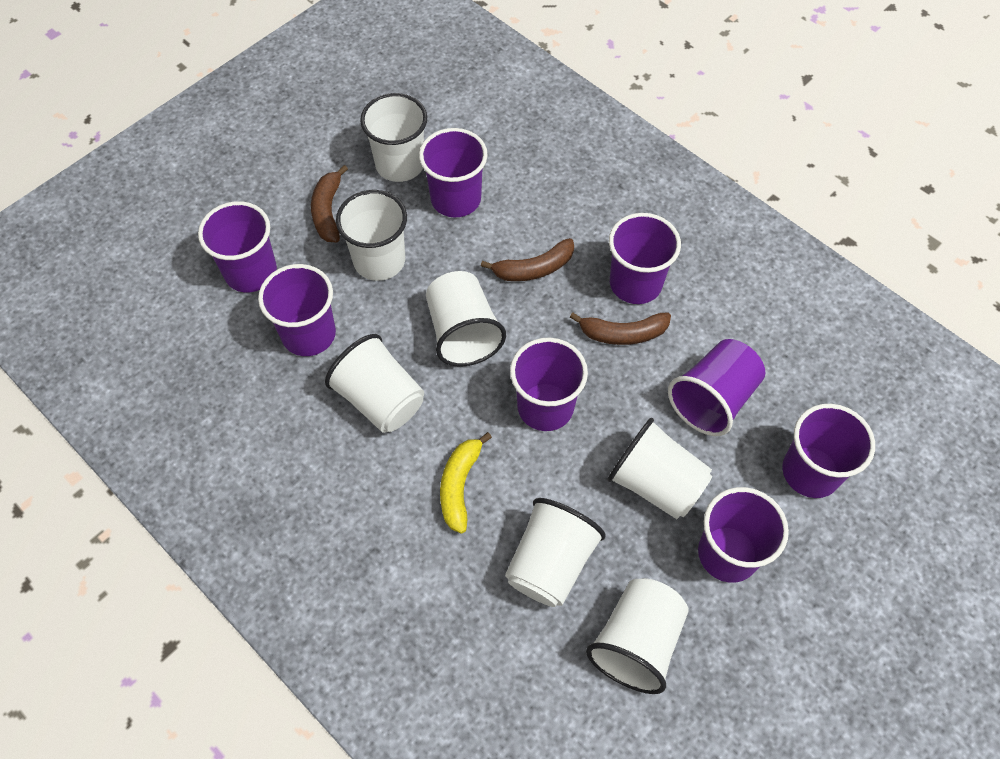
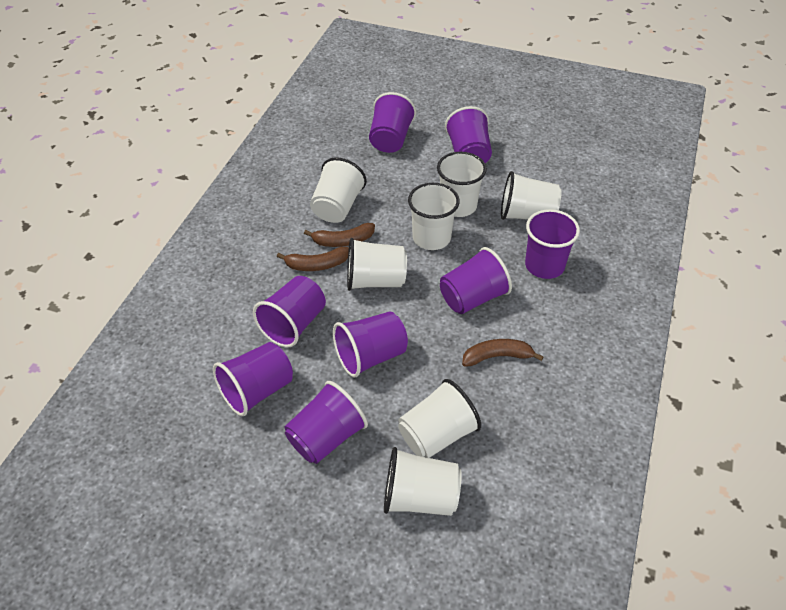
yellow banana: [440,432,492,534] = 1 -> none = 0

